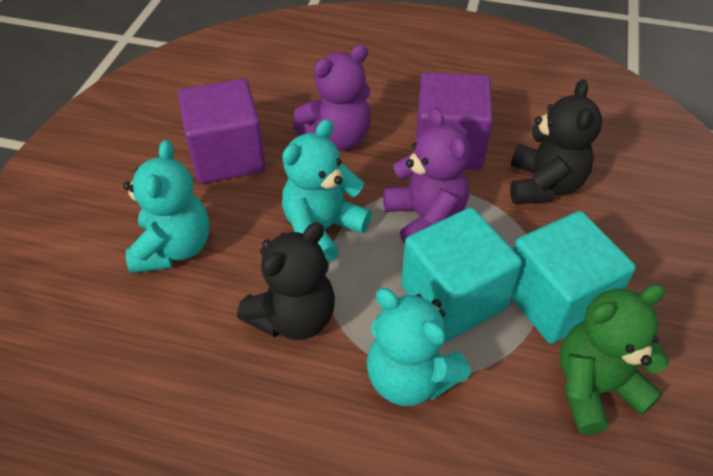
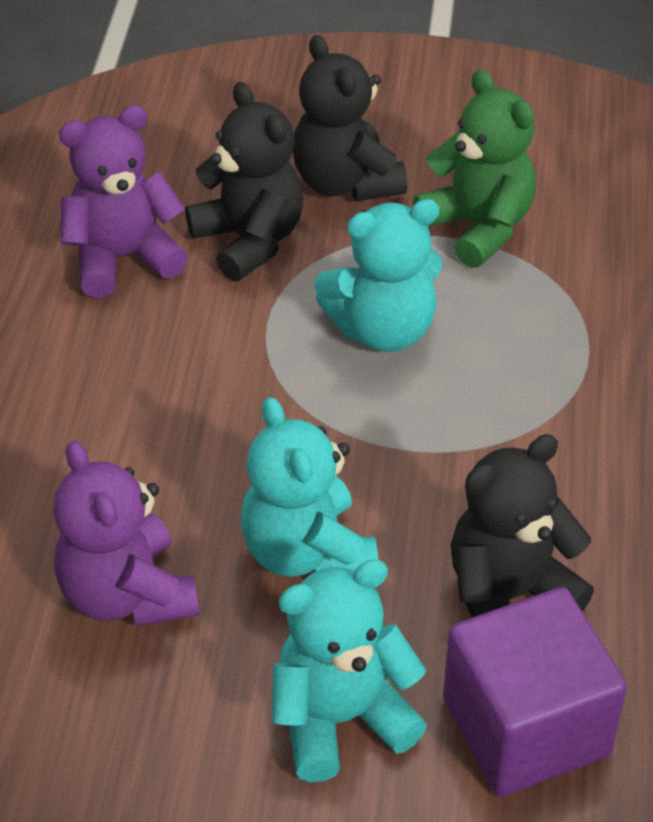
black teddy bear: [237,222,335,340] [510,79,602,204] = 2 -> [185,82,304,282] [293,35,407,201] [451,434,594,618] = 3
purple cube: [178,79,266,183] [416,72,493,170] = 2 -> [443,587,627,796] = 1
turquoise cube: [401,207,522,341] [512,211,636,344] = 2 -> none = 0

